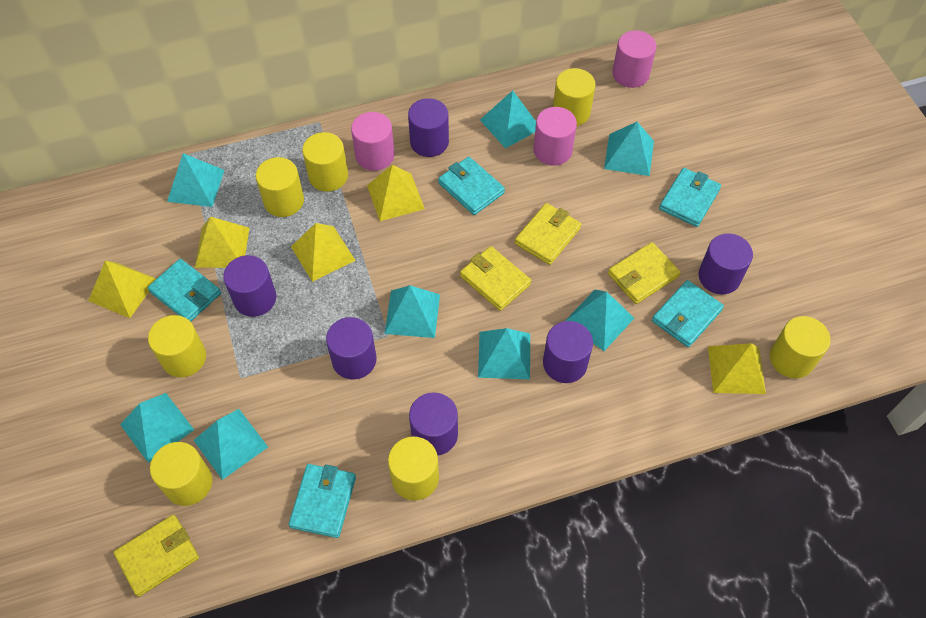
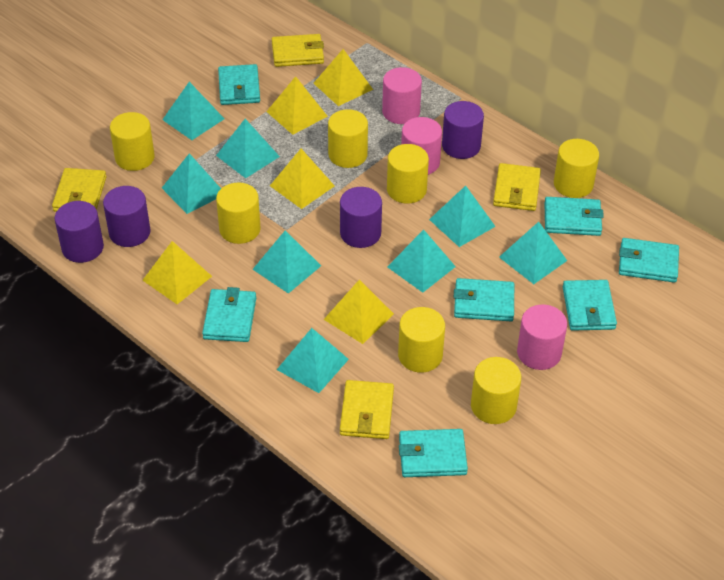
purple cylinder: [223,255,276,317] [326,317,376,379] [408,98,449,157] [409,392,458,456] [543,321,593,383] [699,233,753,295] = 6 -> [54,201,104,263] [103,186,150,247] [340,187,382,248] [442,101,484,159] = 4
turquoise wallet: [148,259,221,322] [289,464,356,538] [438,157,505,215] [652,280,724,347] [659,168,721,227] = 5 -> [202,287,256,342] [218,64,260,105] [399,429,468,477] [454,278,514,321] [545,197,604,236] [563,280,617,331] [619,238,679,283] = 7

